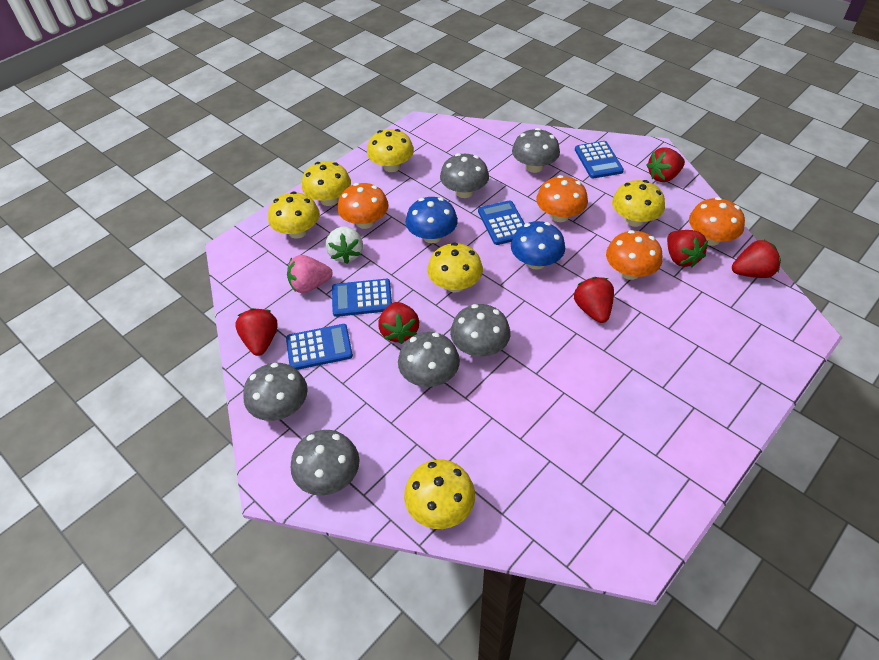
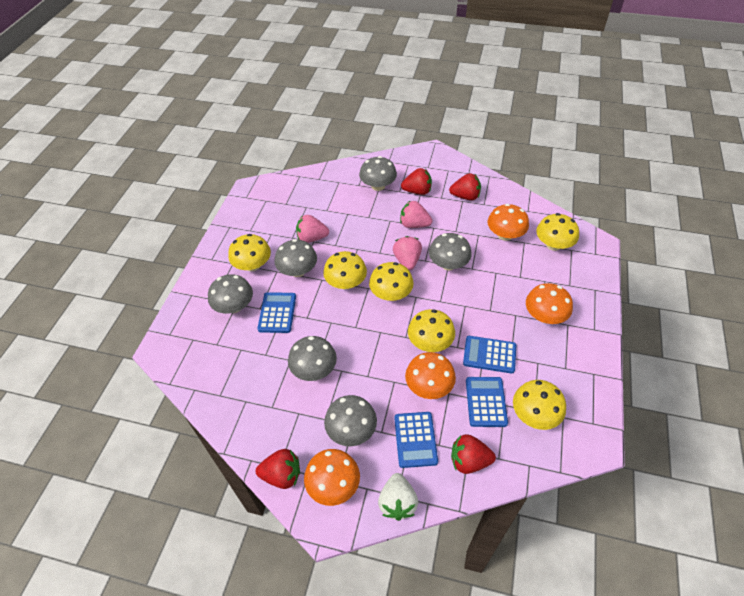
blue mushroom: [406,197,458,243] [511,221,565,270] = 2 -> none = 0
pink strawberry: [287,255,333,293] = 1 -> [296,215,329,243] [393,236,422,270] [400,200,432,228] = 3
red strawberry: [235,308,278,356] [378,302,419,344] [574,277,614,323] [646,147,685,182] [667,230,708,268] [732,240,781,278] = 6 -> [256,449,300,489] [401,168,432,195] [449,173,481,200] [451,434,496,474] = 4

